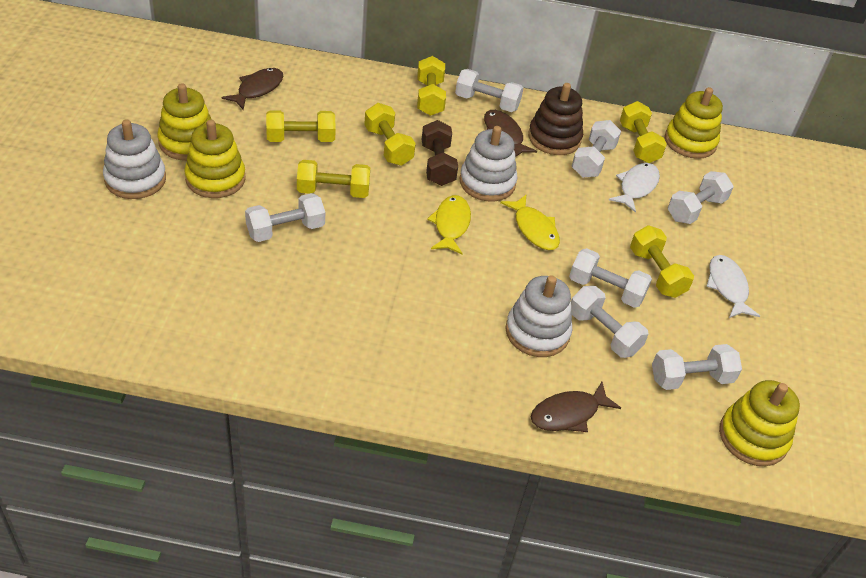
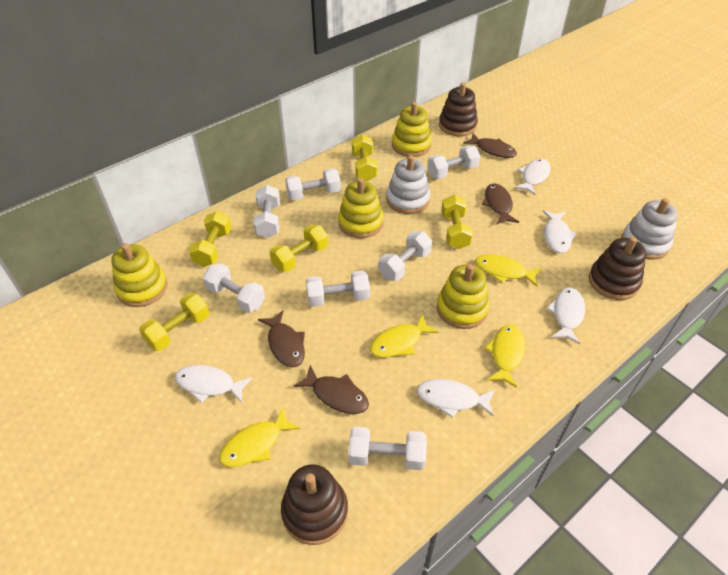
brown dumbbell: [422,120,458,186] = 1 -> none = 0
brown fish: [222,68,283,110] [484,110,537,157] [531,382,621,432] = 3 -> [258,310,305,367] [294,365,369,414] [463,133,517,158] [482,183,519,224] = 4
brown stacking toy: [528,83,583,155] = 1 -> [281,465,348,545] [439,83,478,136] [589,237,646,300] = 3
white fish: [609,163,660,213] [706,255,760,318] = 2 -> [175,365,252,403] [417,379,495,418] [514,159,551,195] [542,210,577,253] [546,288,585,344] = 5
white stacking toy: [103,119,166,199] [460,126,517,202] [505,275,572,357] = 3 -> [386,155,430,214] [621,198,678,260] = 2
yellow dumbbell: [266,110,336,142] [297,160,370,198] [364,103,416,166] [417,56,446,116] [620,101,667,163] [630,225,694,298] = 6 -> [139,293,210,351] [189,211,232,267] [270,224,328,272] [352,134,378,181] [441,195,473,249] = 5
yellow fish: [427,195,471,254] [500,195,560,250] = 2 -> [219,407,300,467] [370,314,439,358] [475,254,542,287] [484,325,525,388] = 4

